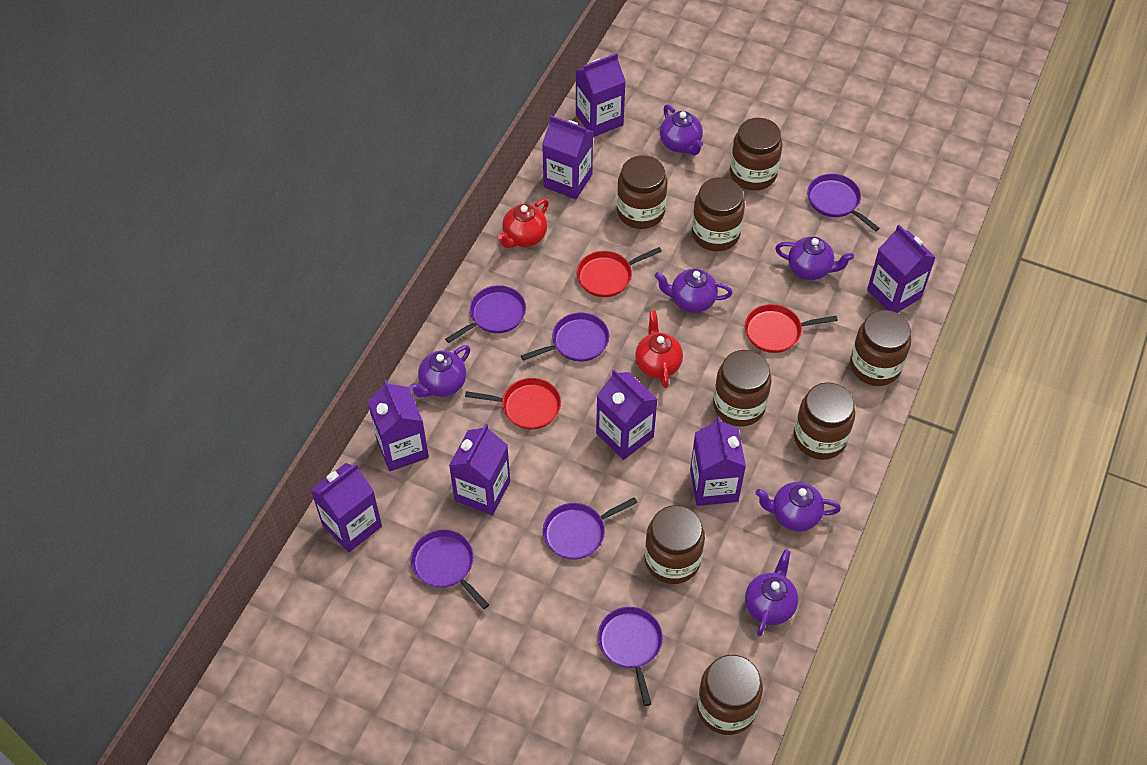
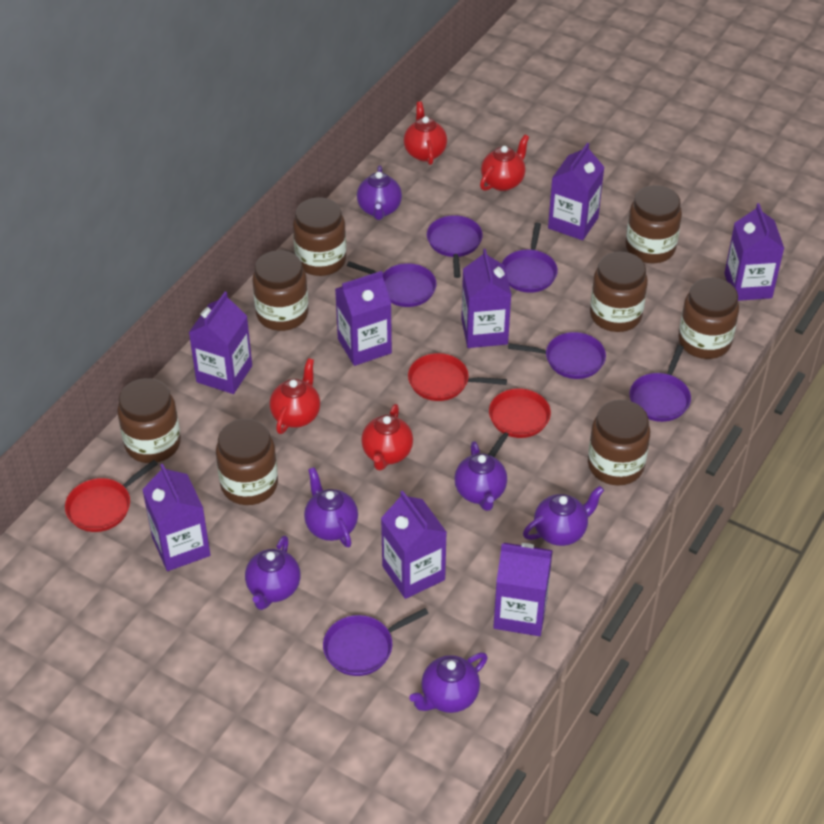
red teapot: [497,198,549,248] [635,310,683,388] = 2 -> [269,358,320,434] [361,404,413,471] [404,101,447,165] [480,135,529,191] = 4

